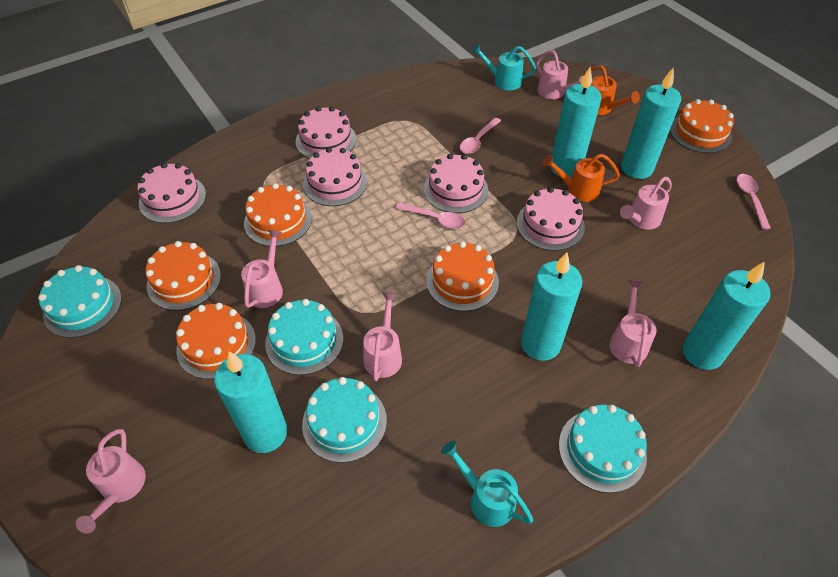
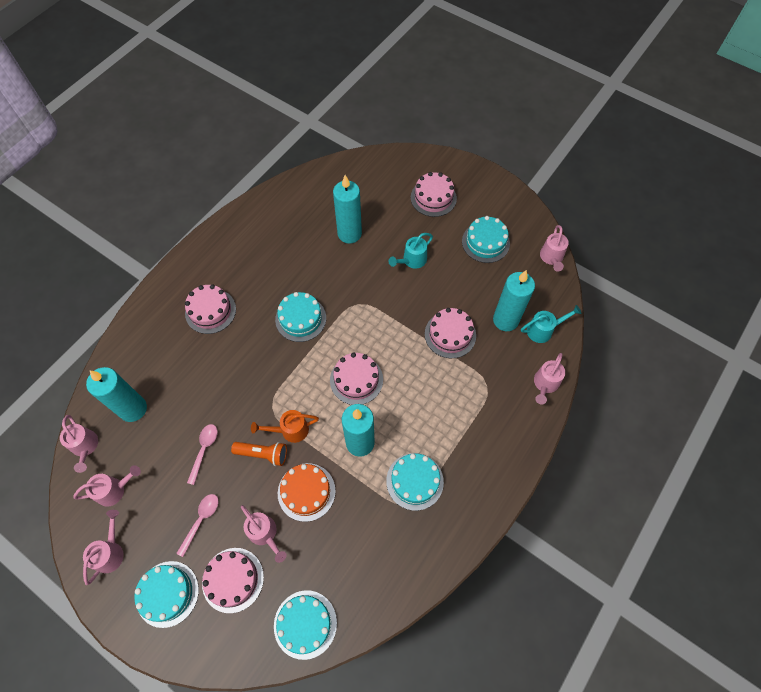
orange cake: [145,241,221,310] [176,303,256,379] [244,183,312,246] [426,241,499,311] [670,99,734,153] = 5 -> [278,463,336,522] = 1
orange flashlight: none = 0 -> [231,442,287,466] = 1
orange watering can: [542,154,620,202] [582,65,640,115] = 2 -> [251,410,319,443] = 1
pink spoon: [395,203,466,229] [460,118,501,154] [736,174,771,230] = 3 -> [176,494,218,557] [187,424,217,485] = 2
turquoise cake: [38,265,121,338] [265,299,343,375] [302,377,387,463] [559,405,647,493] = 4 -> [134,561,199,628] [274,590,337,660] [275,292,326,342] [386,453,444,511] [462,216,510,263] = 5
turquoise candle: [214,351,287,453] [521,252,582,361] [550,67,601,178] [621,68,681,179] [683,261,770,370] = 5 -> [86,367,147,422] [333,175,362,244] [342,404,375,457] [493,270,535,331] = 4

